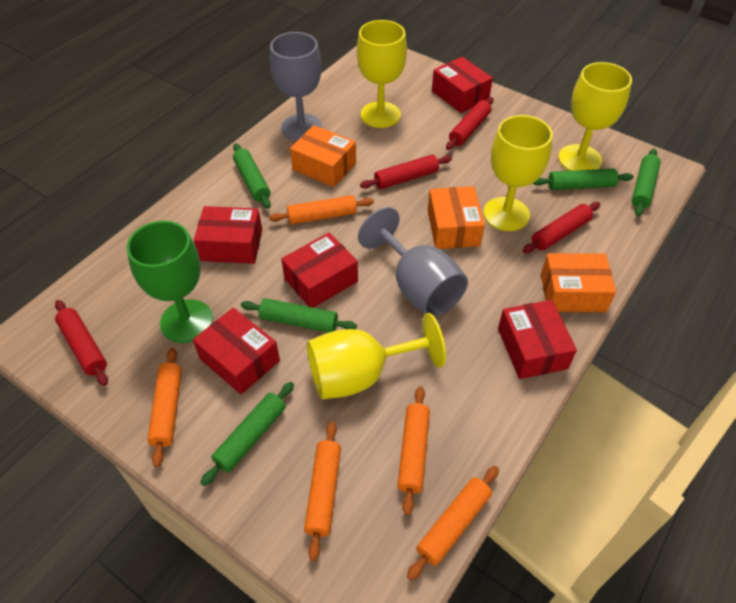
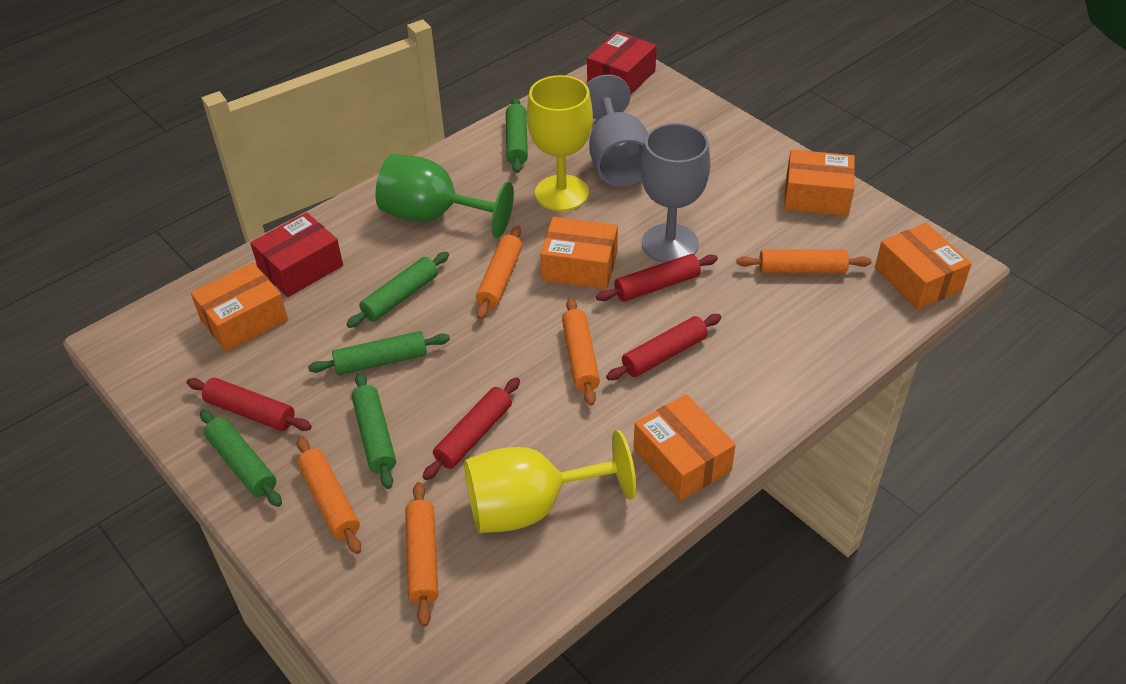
orange box: [290,125,356,187] [428,186,485,249] [541,253,616,312] = 3 -> [191,263,288,352] [540,217,618,289] [634,394,736,501] [784,150,855,216] [875,223,972,310] = 5
red box: [193,308,280,394] [194,206,262,264] [281,233,358,308] [432,57,493,113] [498,300,577,379] = 5 -> [250,212,343,297] [587,31,657,94] = 2
yellow goblet: [307,313,446,399] [357,20,407,128] [483,115,553,231] [558,62,632,171] = 4 -> [464,430,636,533] [527,75,593,211] = 2

